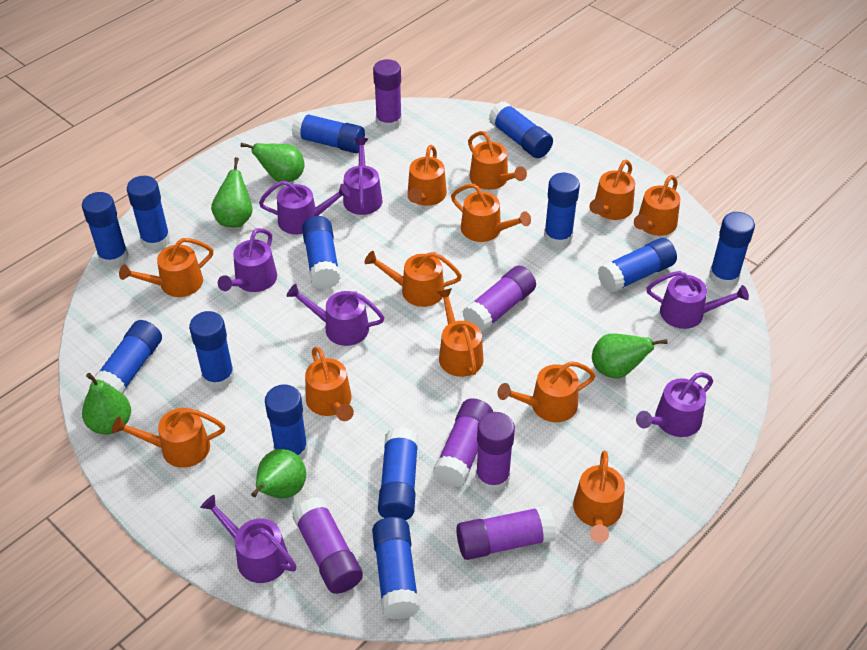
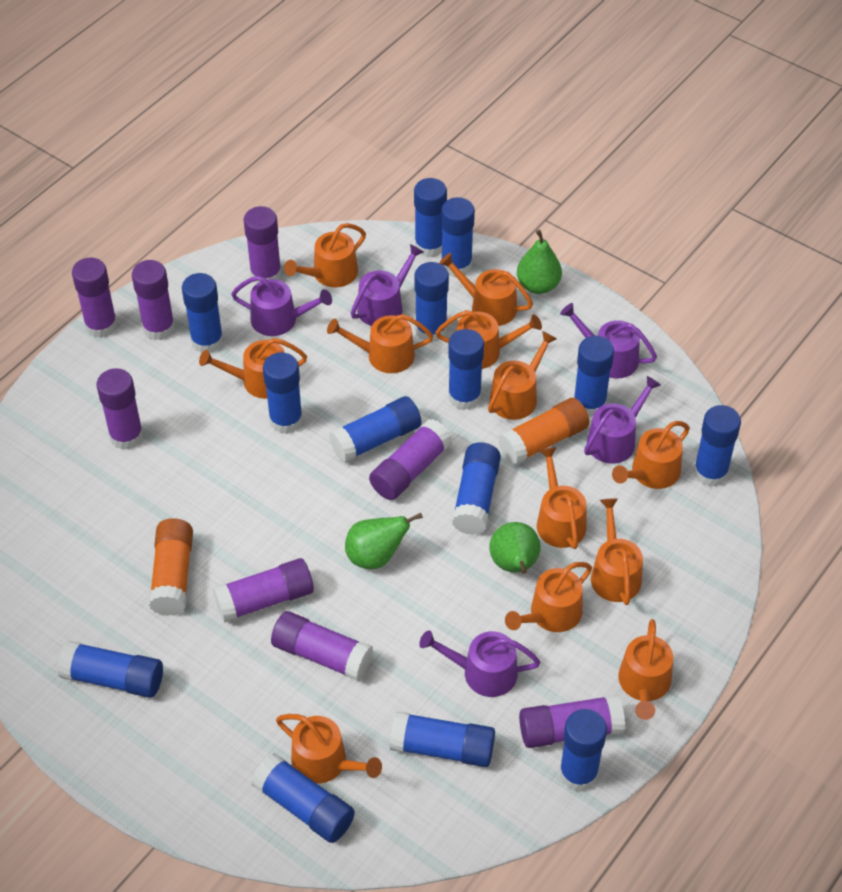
blue glue stick: [82,192,129,267] [91,320,162,394] [127,176,170,251] [189,311,235,390] [265,385,308,460] [292,112,365,153] [302,216,341,289] [372,517,420,620] [378,427,419,520] [489,101,553,158] [544,173,580,247] [598,238,677,293] [709,212,755,288] = 13 -> [58,641,163,698] [182,273,224,353] [251,753,355,843] [263,353,303,434] [329,396,421,463] [390,711,495,767] [414,178,447,257] [414,262,449,343] [441,197,475,277] [448,329,484,410] [452,442,501,535] [559,709,607,791] [574,336,614,417] [693,405,741,487] = 14
green pear: [82,373,131,435] [211,157,252,227] [241,143,305,182] [251,449,306,498] [592,333,667,378] = 5 -> [345,513,423,569] [489,522,541,574] [517,230,562,294] = 3
orange glue stick: none = 0 -> [149,518,193,616] [498,398,589,465] = 2
purple glue stick: [292,497,363,594] [373,59,402,130] [433,398,493,487] [456,505,556,560] [462,266,536,333] [476,412,515,492] = 6 -> [72,258,118,338] [97,368,144,450] [132,260,175,340] [213,558,314,623] [244,206,282,283] [271,611,373,681] [369,419,452,500] [519,694,625,748] = 8
purple watering can: [200,495,297,583] [218,228,277,292] [259,181,350,234] [287,284,385,346] [343,138,383,215] [636,372,713,437] [647,271,749,329] = 7 -> [231,276,332,336] [351,244,424,326] [419,630,541,697] [560,303,657,379] [584,376,661,464] = 5

